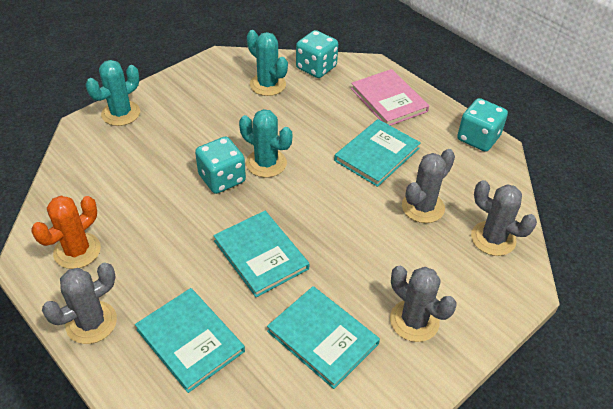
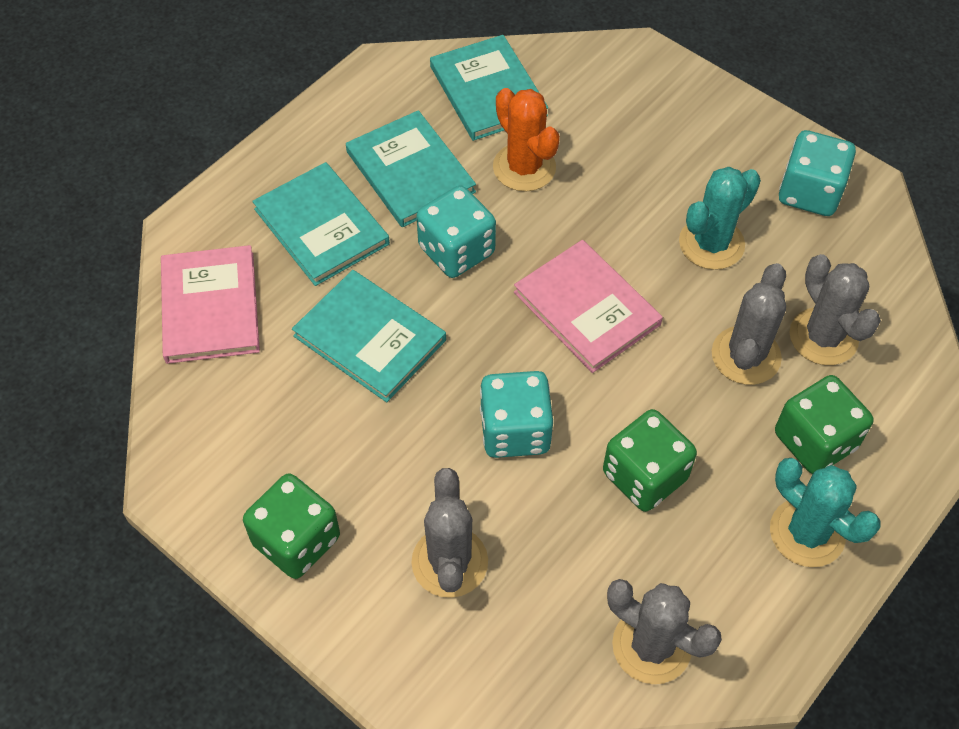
green dice: none = 0 -> [243,473,340,579] [603,409,697,512] [775,375,874,474] = 3
pink book: [351,69,429,126] = 1 -> [161,245,260,364] [514,240,663,373] = 2
turquoise cactus: [86,60,140,126] [239,109,292,178] [247,30,288,96] = 3 -> [679,167,761,270] [770,458,881,567] = 2

